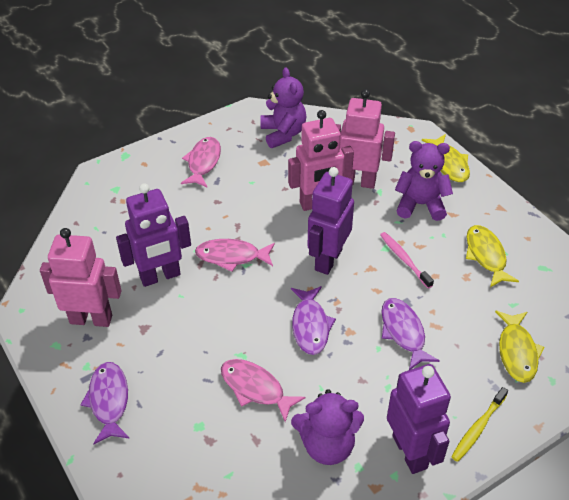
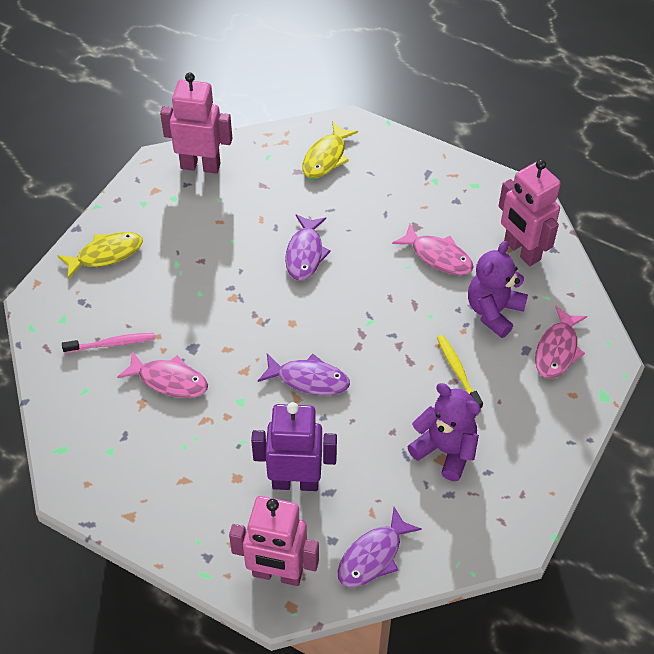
purple robot: [116,183,191,287] [307,167,354,275] [387,364,451,474] = 3 -> [251,402,337,491] = 1
purple teddy bear: [260,67,306,148] [291,389,364,465] [395,141,453,221] = 3 -> [407,383,481,481] [468,241,528,338] = 2
yellow fish: [422,134,470,182] [466,225,519,287] [495,311,544,383] = 3 -> [57,232,143,279] [303,121,358,178] = 2

